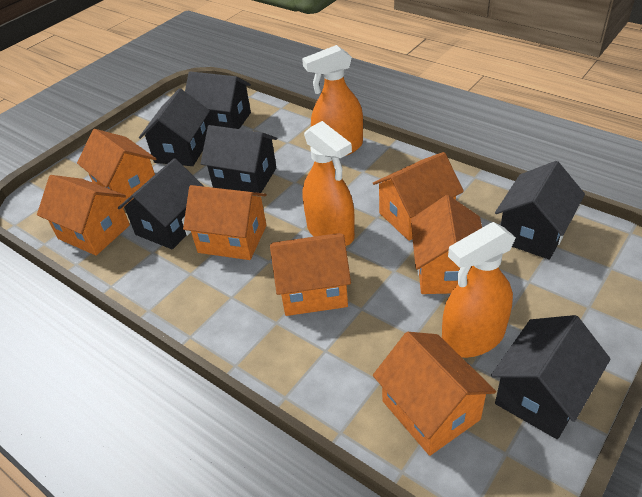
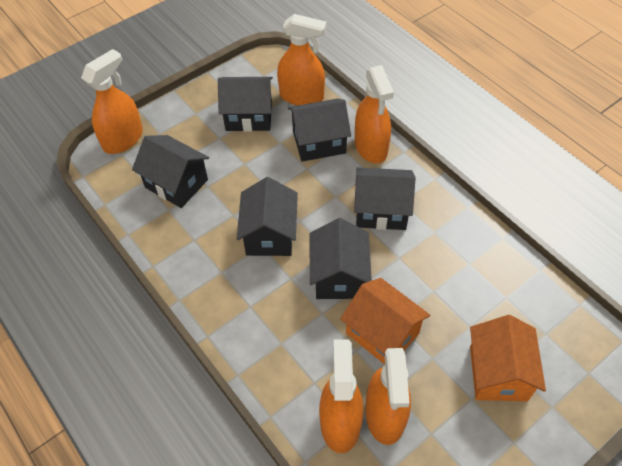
orange house: [37,175,130,256] [77,129,157,208] [183,185,267,260] [270,233,351,316] [373,152,464,241] [373,332,496,456] [411,195,482,294] = 7 -> [340,278,430,365] [470,315,546,401] = 2
orange spray bottle: [302,45,363,156] [302,121,355,246] [442,222,516,358] = 3 -> [81,49,143,154] [277,14,327,106] [319,339,363,453] [355,65,394,163] [365,348,411,445] = 5

